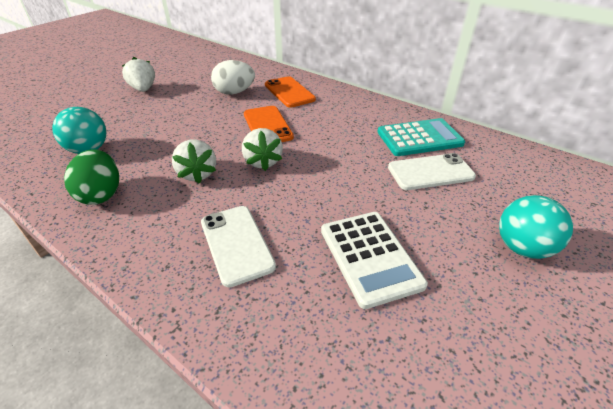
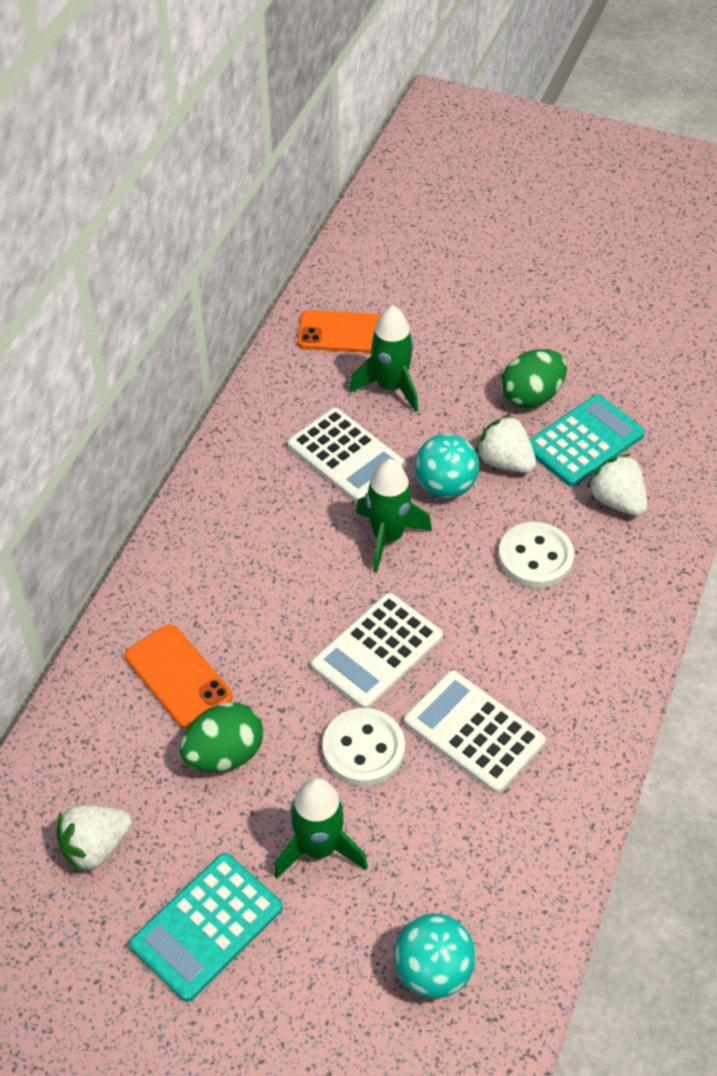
green egg: [64,149,119,205] = 1 -> [180,702,263,772] [501,349,567,408] = 2
green rocket: none = 0 -> [274,778,368,879] [349,306,418,412] [356,459,432,573] = 3
turquoise calculator: [377,118,465,156] = 1 -> [129,853,283,1002] [529,395,645,487] = 2
white button: none = 0 -> [323,708,405,786] [498,522,574,588] = 2
white calculator: [321,212,428,309] = 1 -> [287,408,407,503] [311,593,443,708] [404,670,546,793] = 3
white egg: [211,60,255,95] = 1 -> none = 0
white phone: [201,206,276,287] [388,153,476,190] = 2 -> none = 0

